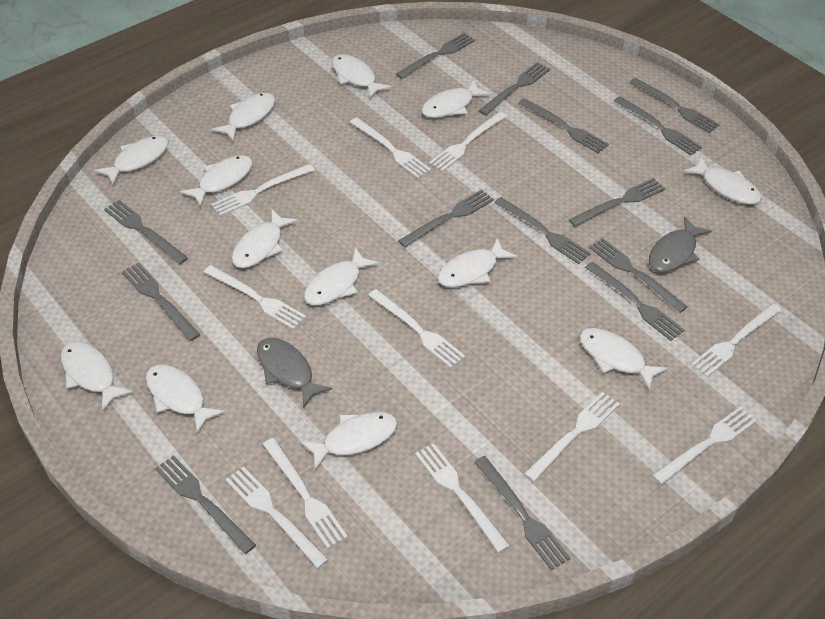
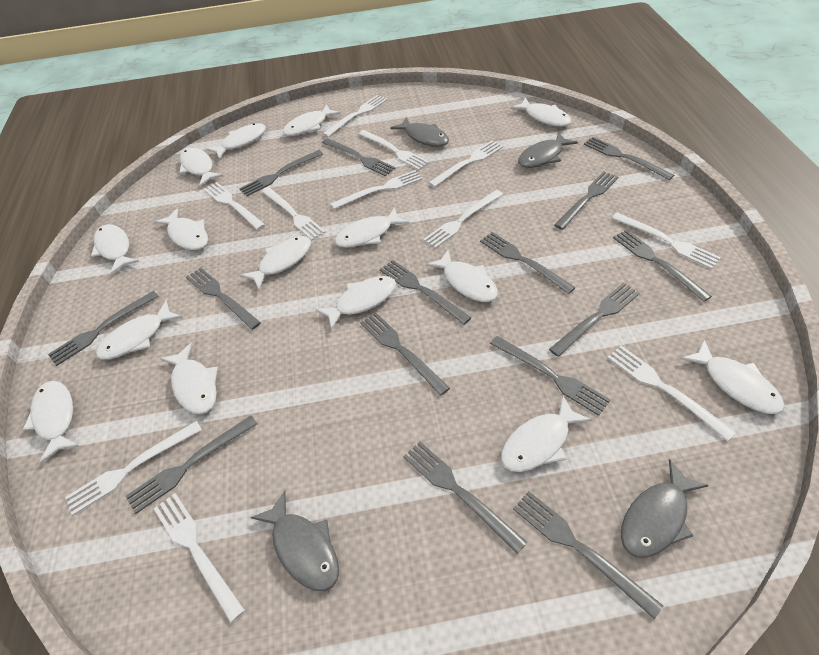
grey fish: [257,338,332,408] [649,217,712,272] = 2 -> [251,491,339,591] [391,117,449,147] [518,132,578,168] [621,459,709,558] = 4
grey fork: [104,200,188,264] [122,263,200,341] [155,455,256,554] [396,33,475,79] [398,189,494,247] [474,456,571,570] [479,62,550,115] [494,197,591,264] [518,98,609,153] [569,178,665,227] [585,262,685,341] [589,238,688,313] [614,96,702,156] [629,78,720,133] = 14 -> [48,291,159,366] [126,416,257,514] [186,267,261,330] [239,150,323,196] [322,138,396,176] [360,312,450,396] [380,260,472,325] [403,441,527,554] [480,232,576,294] [490,336,611,416] [513,491,663,619] [549,283,640,357] [554,171,618,230] [584,137,674,180] [613,229,712,302] = 15
white fish: [60,342,133,412] [94,136,169,185] [145,365,225,434] [180,155,253,207] [211,93,276,141] [232,209,298,268] [300,412,398,470] [304,247,379,305] [332,54,392,98] [421,80,491,118] [437,238,518,287] [579,328,668,391] [683,157,762,204] = 13 -> [23,381,79,464] [91,224,139,274] [96,301,183,360] [154,208,208,250] [160,343,218,414] [179,148,223,186] [206,123,266,160] [240,236,311,290] [283,104,341,136] [315,276,396,330] [335,207,409,248] [426,250,498,302] [501,396,592,472] [510,97,572,127] [681,340,785,414] = 15

